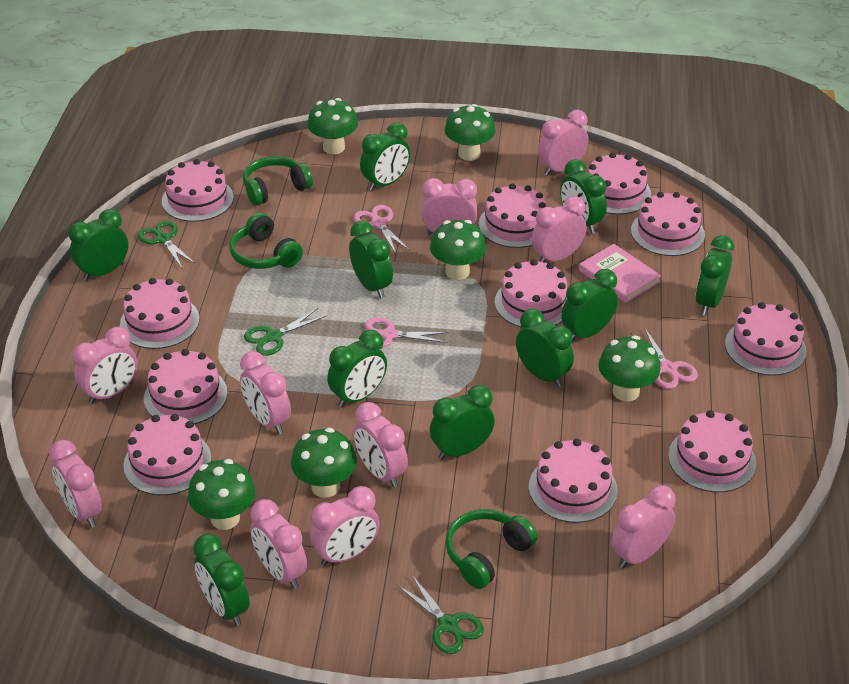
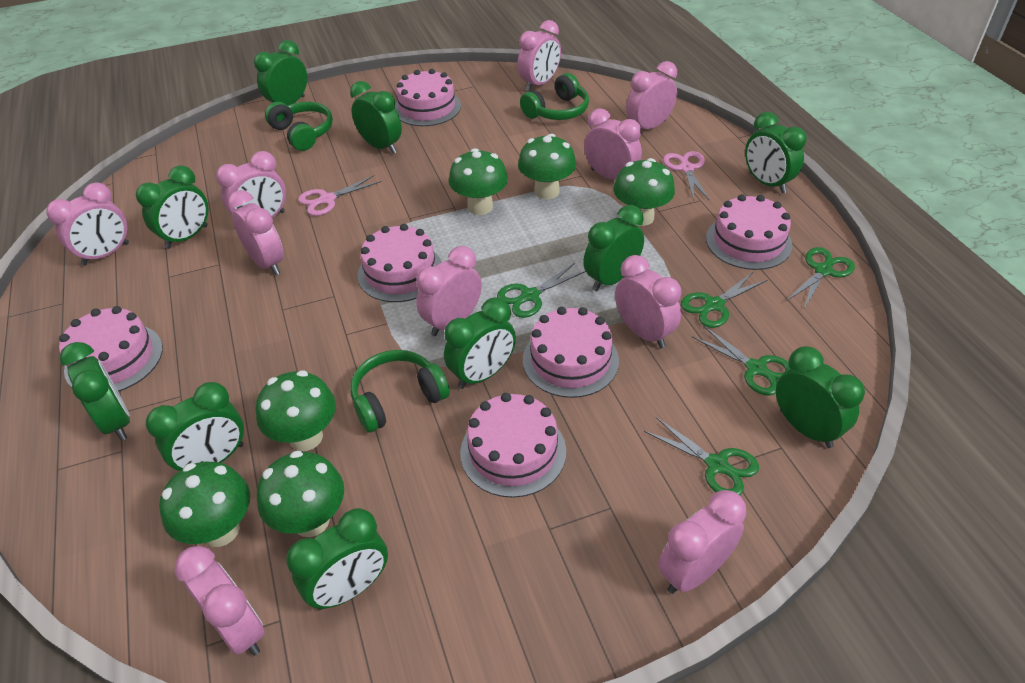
green scissors: [137,220,196,268] [244,308,326,356] [397,574,484,654] = 3 -> [497,263,586,318] [644,417,759,495] [681,271,767,328] [692,326,790,396] [787,247,855,308] = 5
pink book: [579,244,661,303] = 1 -> none = 0
pink cake: [120,278,199,349] [123,414,212,495] [144,349,228,424] [162,159,234,222] [479,183,547,248] [495,259,567,328] [529,439,617,523] [588,152,651,215] [631,192,705,256] [668,410,756,492] [725,302,807,376] = 11 -> [59,306,163,392] [358,224,442,302] [395,69,461,126] [460,393,566,498] [523,307,619,398] [706,194,792,270] = 6
pink scissors: [354,205,410,253] [365,318,449,348] [631,329,698,389] = 3 -> [298,175,381,216] [663,151,710,201] = 2

